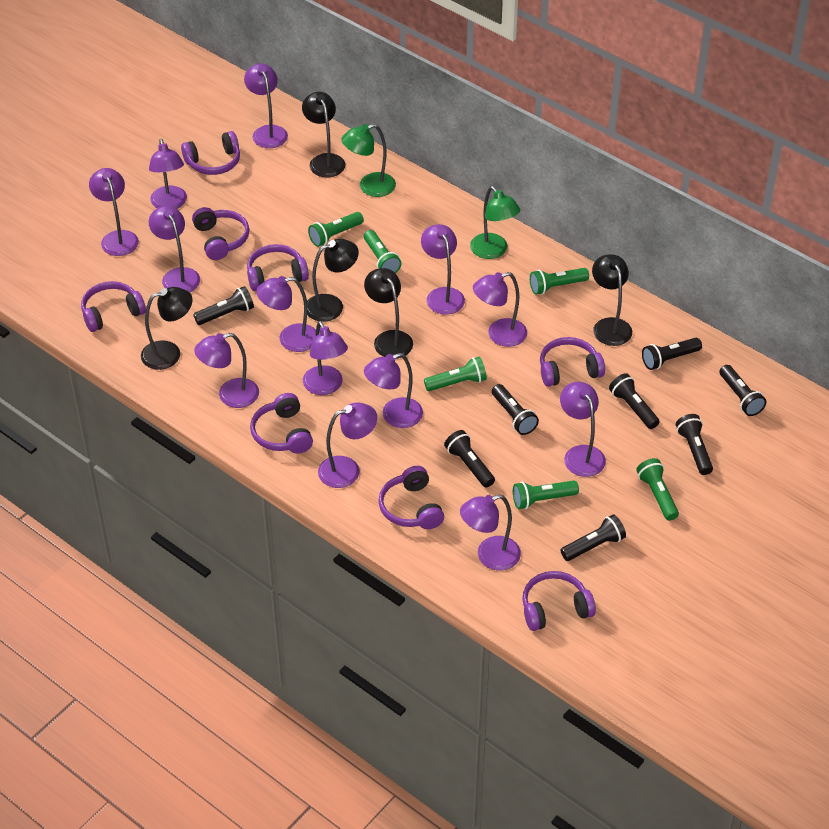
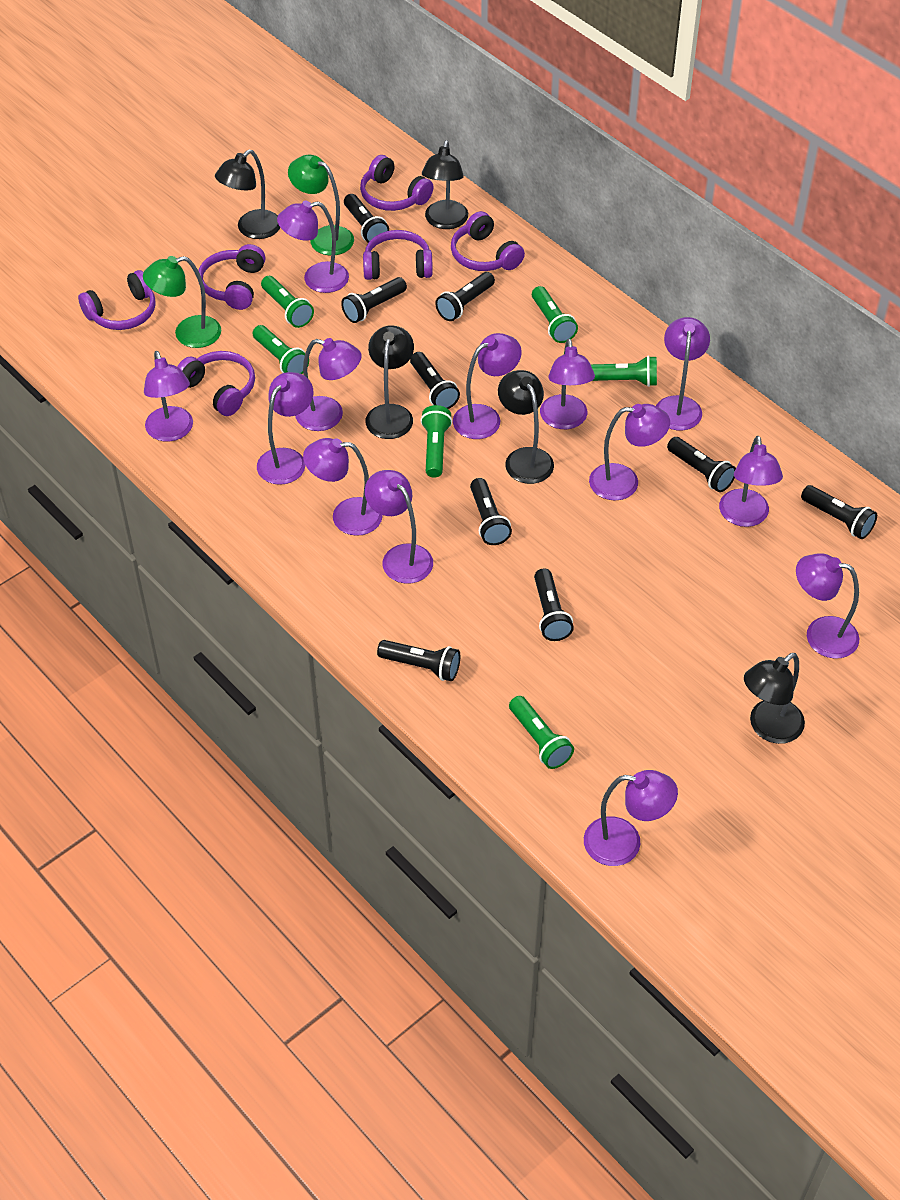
black flashlight: [193,286,254,325] [444,430,495,488] [492,384,539,435] [560,514,626,561] [609,373,660,429] [642,338,702,370] [676,414,713,475] [719,365,766,416] = 8 -> [341,277,407,323] [344,194,389,243] [377,640,460,681] [410,352,460,409] [435,272,495,321] [470,478,512,545] [534,568,574,641] [667,437,736,492] [801,485,877,539] = 9
purple headphones: [81,281,146,332] [181,131,240,175] [192,207,249,260] [247,244,309,291] [250,393,313,454] [378,466,444,529] [522,571,596,631] [540,337,605,387] = 8 -> [78,270,156,330] [177,351,255,416] [198,244,265,310] [360,155,434,211] [363,230,433,280] [451,211,525,271] = 6

